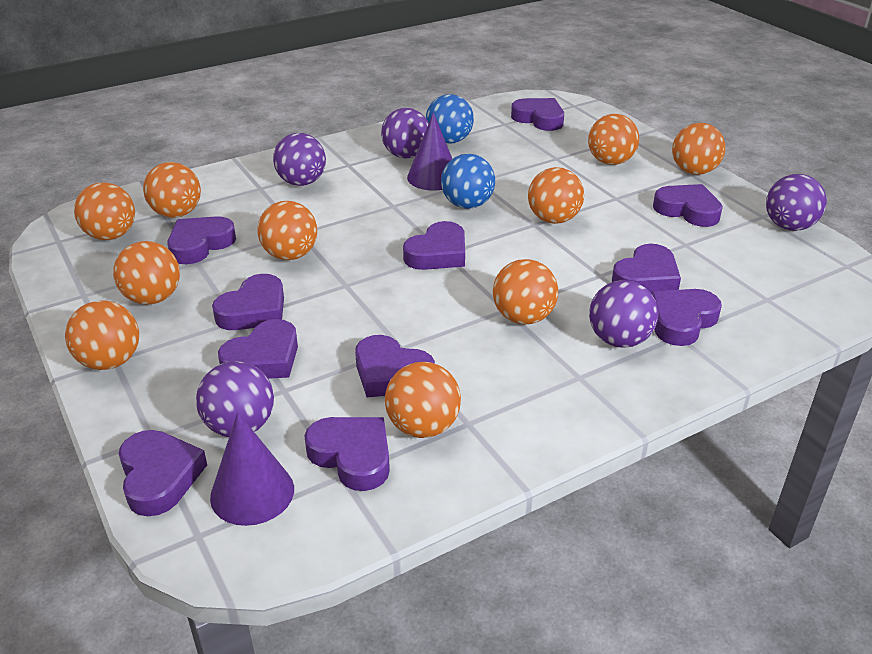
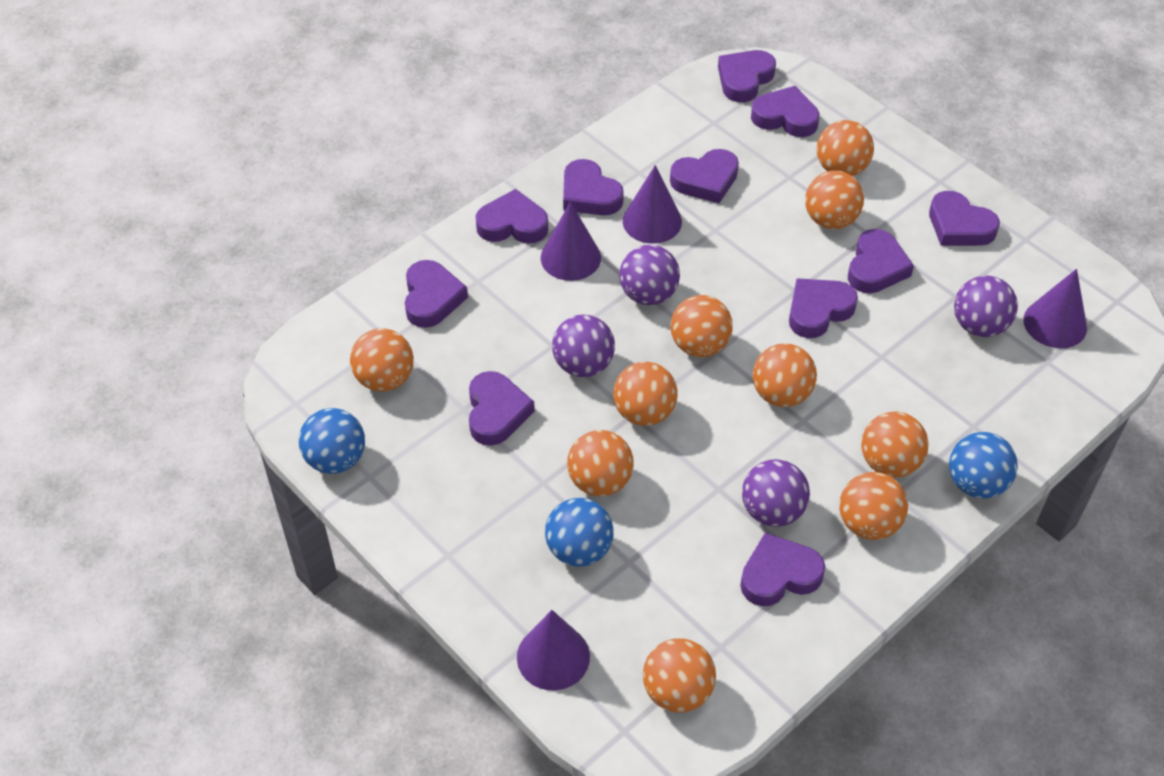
blue ball: [426,94,474,143] [441,154,495,209] = 2 -> [299,408,365,474] [545,498,614,567] [949,432,1018,499] = 3
purple ball: [196,361,274,437] [273,133,326,186] [381,108,429,159] [589,280,658,348] [766,174,827,231] = 5 -> [552,314,615,377] [619,245,680,305] [742,459,810,527] [954,275,1018,337] = 4
purple cone: [210,412,294,526] [407,112,452,191] = 2 -> [517,610,590,691] [541,202,601,281] [623,165,682,244] [1023,269,1087,348] = 4

